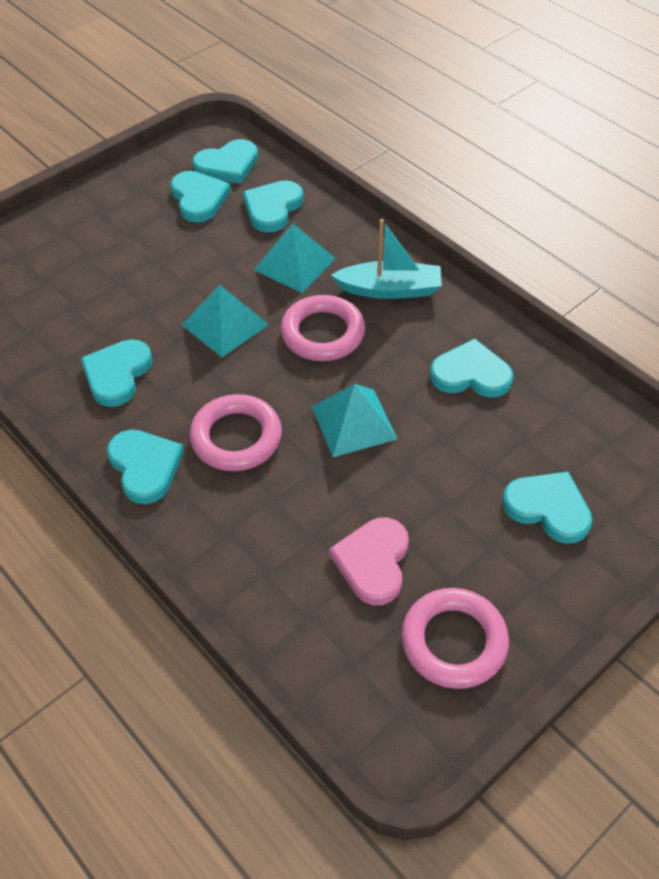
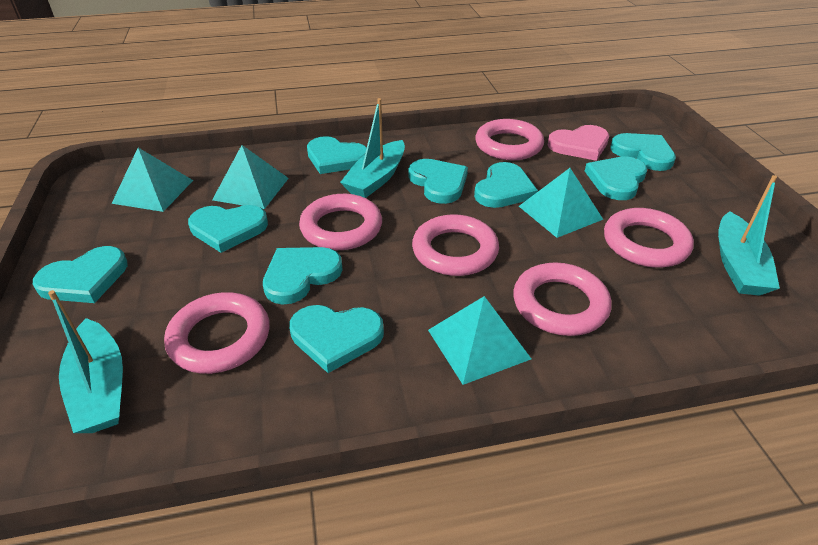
pink ring: [189,394,282,471] [280,295,365,361] [401,588,509,689] = 3 -> [164,292,270,374] [299,194,382,250] [412,214,499,276] [475,119,544,160] [513,262,612,336] [604,208,694,268] = 6
turquoise boat: [331,219,442,299] = 1 -> [48,290,123,433] [340,98,405,198] [718,175,780,296] = 3
turquoise heart: [80,339,153,407] [107,430,184,504] [170,171,231,223] [192,139,258,184] [243,180,303,232] [430,339,513,398] [502,472,593,544] = 7 -> [33,246,128,303] [188,205,268,253] [263,247,343,305] [289,305,384,373] [307,136,367,174] [408,159,468,204] [474,162,538,208] [585,156,647,200] [610,133,676,171] = 9
turquoise pyramid: [181,285,269,357] [254,224,336,293] [311,384,397,457] = 3 -> [111,148,193,212] [212,145,289,209] [428,296,531,385] [519,168,604,238] = 4

